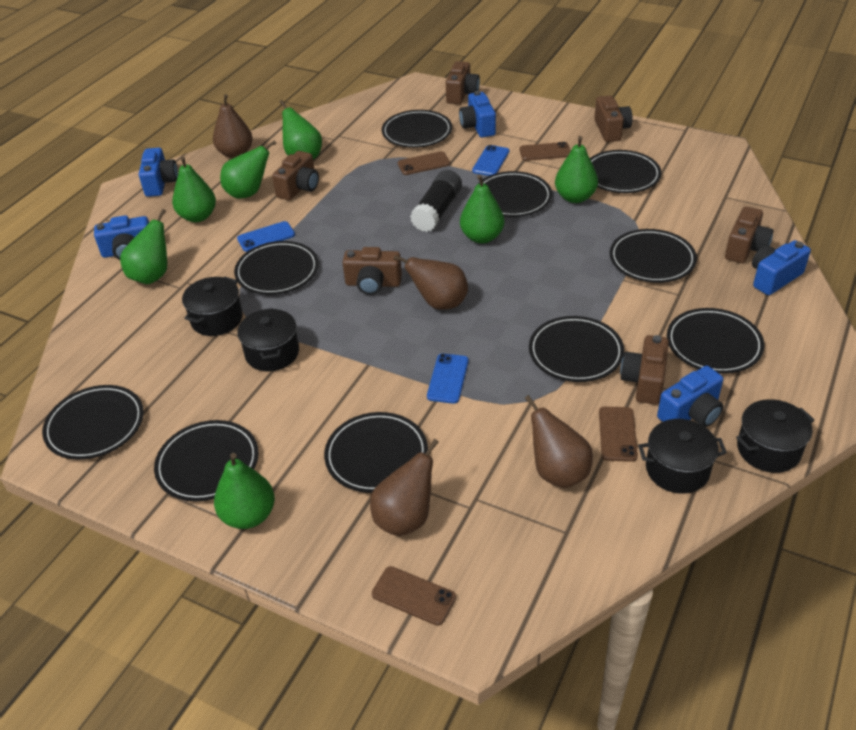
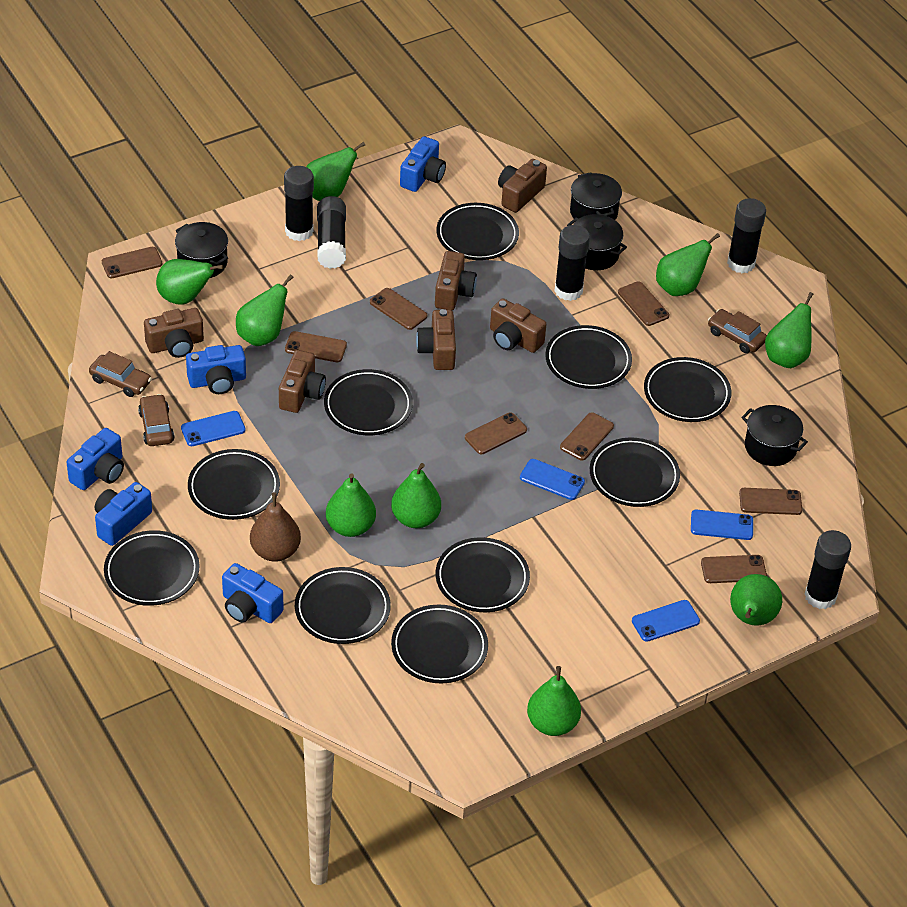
black glue stick: [410,170,462,232] = 1 -> [284,166,314,241] [317,196,346,269] [555,225,590,301] [727,198,766,273] [805,530,851,609] = 5
blue phone: [237,221,295,252] [427,353,469,404] [472,145,509,176] = 3 -> [181,411,246,446] [520,459,585,500] [632,600,700,642] [691,509,753,540] = 4
brown car: none = 0 -> [89,351,152,397] [138,394,175,446] [708,309,767,353] = 3
brown pear: [213,94,253,158] [370,439,439,536] [394,255,468,310] [525,395,593,488] = 4 -> [250,492,301,562] = 1
brown phone: [372,566,456,626] [398,151,450,175] [520,142,571,161] [599,406,638,462] = 4 -> [102,247,162,278] [285,331,347,362] [370,288,428,330] [465,412,527,454] [560,412,614,460] [618,281,669,326] [701,555,767,583] [739,488,802,515] = 8
green pear: [120,209,167,284] [172,156,216,222] [214,453,275,529] [220,140,277,199] [280,100,322,159] [460,175,505,243] [555,136,598,203] = 7 -> [156,259,223,305] [236,274,293,346] [306,142,365,201] [326,473,376,537] [391,463,441,528] [527,666,581,736] [656,233,720,296] [730,574,782,626] [765,292,813,368] = 9

